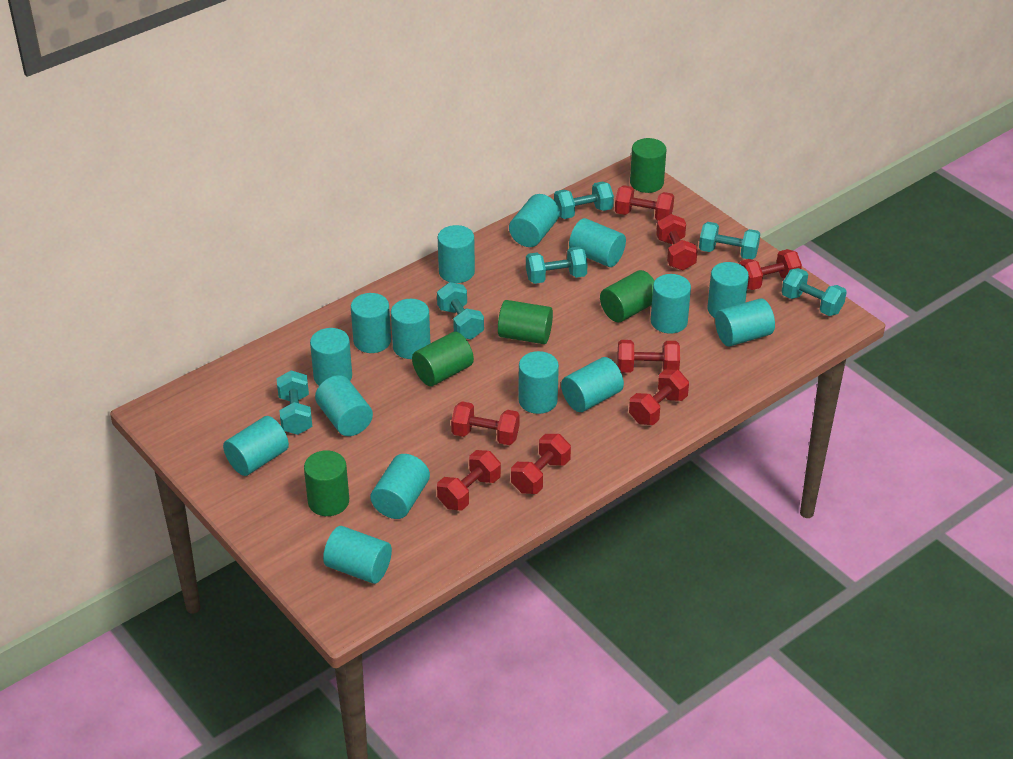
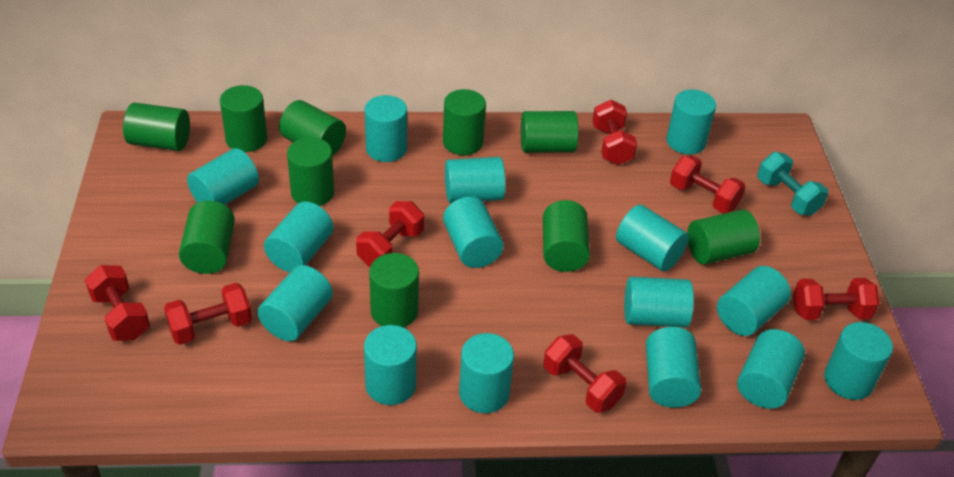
green cylinder: [304,450,349,516] [412,332,474,386] [498,300,553,344] [600,270,655,323] [630,138,666,193] = 5 -> [123,103,190,151] [179,201,235,274] [220,85,268,152] [279,100,346,156] [287,137,334,206] [369,253,419,328] [443,89,486,155] [521,111,578,153] [543,200,590,272] [687,209,760,265] = 10
red dumbbell: [437,450,501,511] [451,401,520,445] [511,434,571,494] [615,185,674,221] [617,340,680,373] [629,369,689,425] [656,214,698,270] [739,249,802,290] = 8 -> [85,265,150,341] [164,283,252,345] [356,201,424,267] [543,334,626,413] [593,100,637,165] [670,155,745,213] [793,278,879,320] = 7
turquoise dumbbell: [277,370,312,435] [437,282,484,339] [526,247,588,284] [554,181,614,219] [699,222,760,259] [782,268,847,316] = 6 -> [757,152,828,216] = 1

